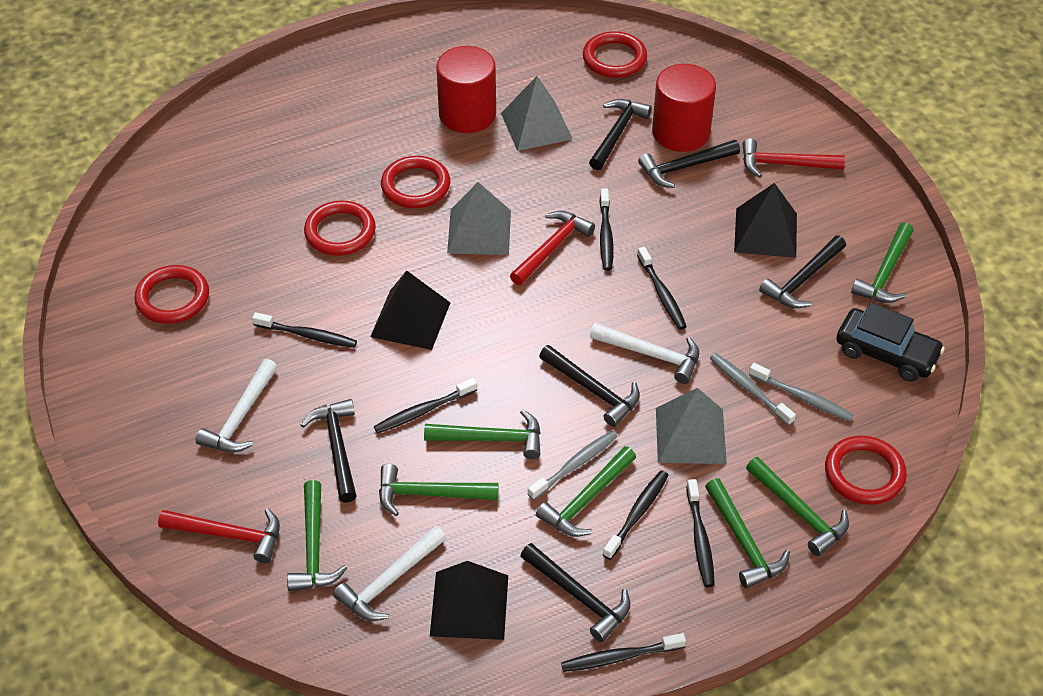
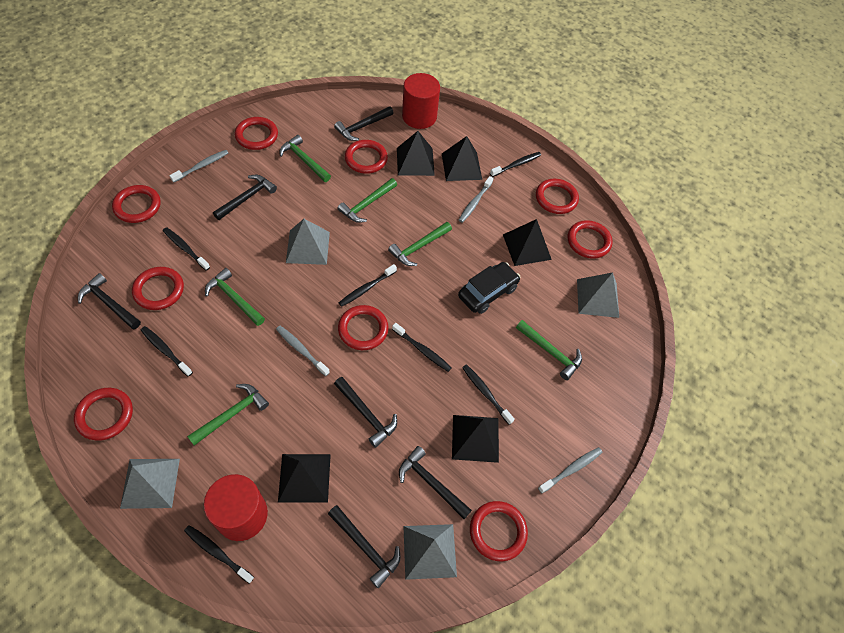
black pyramid: [370,271,450,350] [430,561,508,640] [734,183,797,258] = 3 -> [278,454,331,503] [397,131,435,176] [442,136,482,181] [452,415,499,463] [503,219,552,266] = 5
green hammer: [287,480,347,591] [379,464,499,516] [424,409,541,459] [536,446,636,537] [705,478,790,589] [746,457,849,556] [851,223,914,303] = 7 -> [187,384,269,446] [205,268,265,326] [280,135,331,182] [337,178,397,223] [388,222,452,266] [516,320,582,380] = 6
grey pyramid: [447,182,511,255] [501,76,573,151] [656,388,727,464] = 3 -> [120,459,180,509] [286,219,330,265] [403,524,457,580] [577,272,619,318] = 4
grey toothbrush: [528,431,618,500] [710,353,796,426] [749,363,853,422] = 3 -> [169,150,228,183] [276,326,330,376] [459,176,493,223] [538,447,602,493] = 4
red hammer: [158,508,280,563] [510,211,595,285] [742,138,845,178] = 3 -> none = 0
red ring: [134,265,209,324] [304,201,376,256] [381,156,450,208] [583,31,647,78] [825,435,907,505] = 5 -> [74,388,133,441] [112,185,161,223] [132,267,184,310] [235,117,278,150] [338,305,389,350] [345,140,388,174] [470,501,528,561] [536,179,579,214] [568,220,613,259] = 9
white hammer: [195,359,277,452] [333,526,446,621] [590,323,699,384] = 3 -> none = 0

